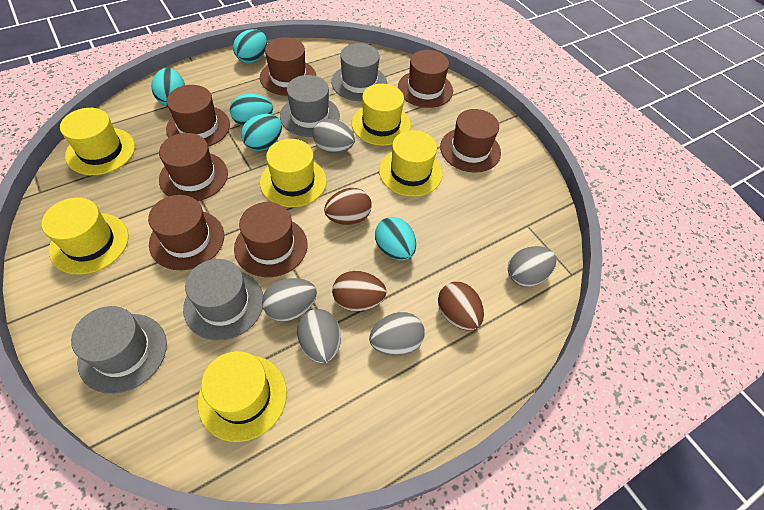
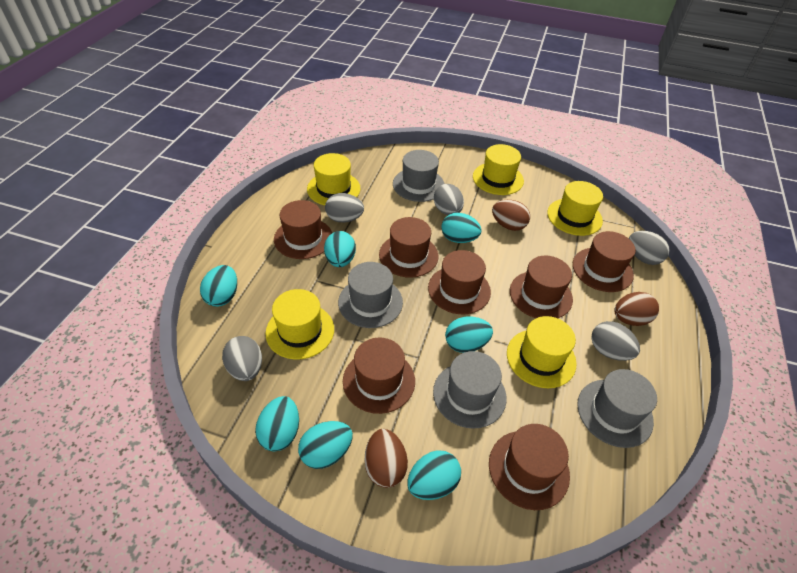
turquoise egg: [152,68,185,106] [230,94,273,126] [233,29,267,63] [241,114,282,151] [375,217,416,260] = 5 -> [200,265,237,307] [255,396,299,451] [298,421,353,469] [324,231,356,267] [407,450,461,500] [441,213,482,243] [445,317,493,353] = 7
yellow hat: [42,198,129,275] [60,108,135,175] [198,351,287,442] [260,139,327,207] [351,84,411,146] [379,130,443,197] = 6 -> [265,289,334,360] [307,153,361,205] [473,144,524,195] [507,316,577,388] [547,181,603,236] = 5

